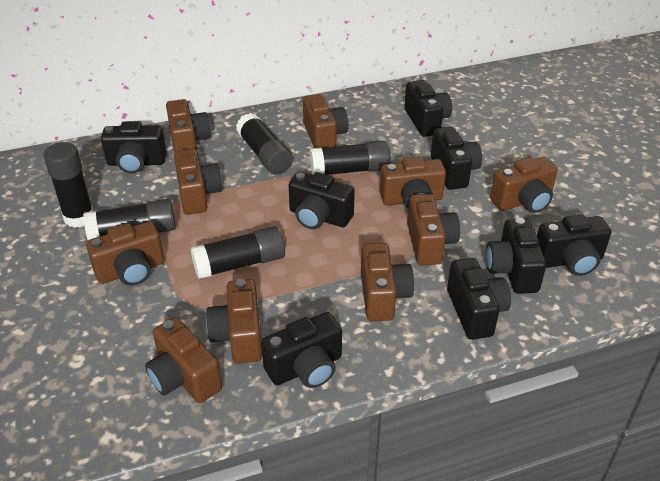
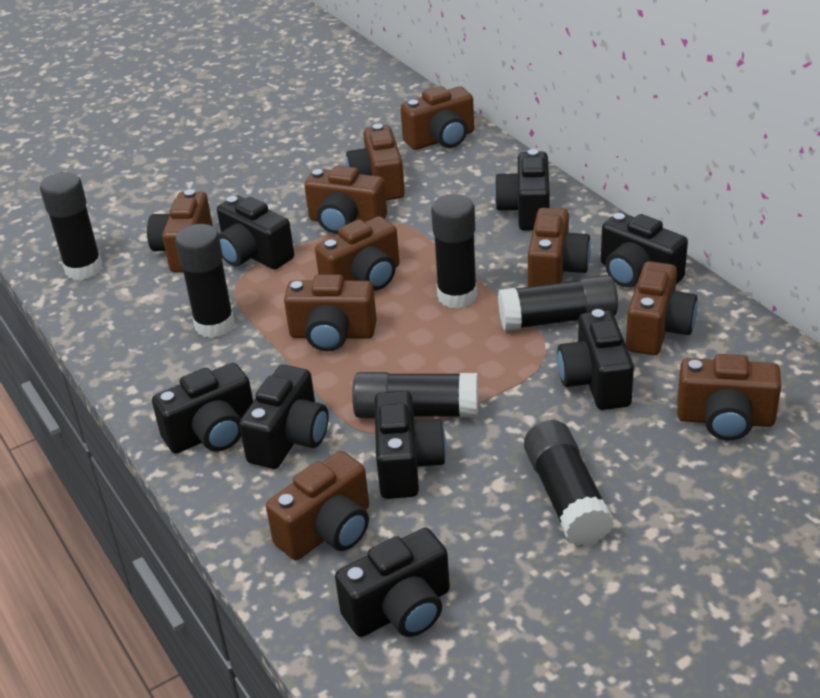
black glue stick: [43,142,94,228] [83,199,176,240] [190,226,285,279] [236,113,293,174] [310,141,391,175] = 5 -> [40,172,103,280] [175,224,235,338] [352,372,478,418] [431,194,477,308] [498,275,618,331] [524,420,614,546] = 6

